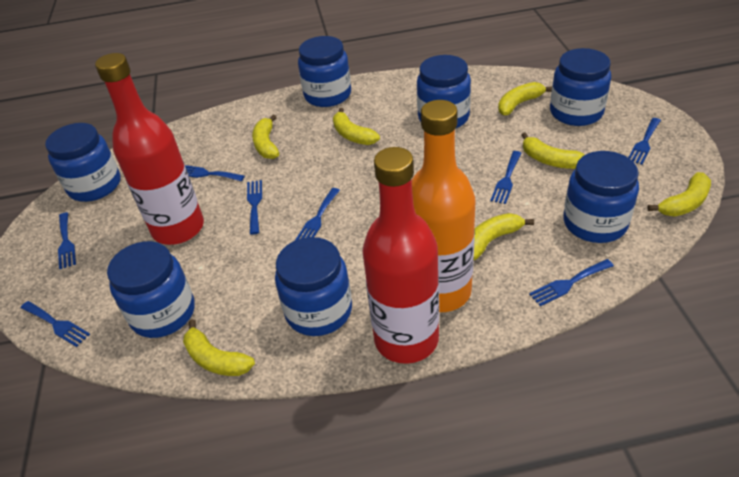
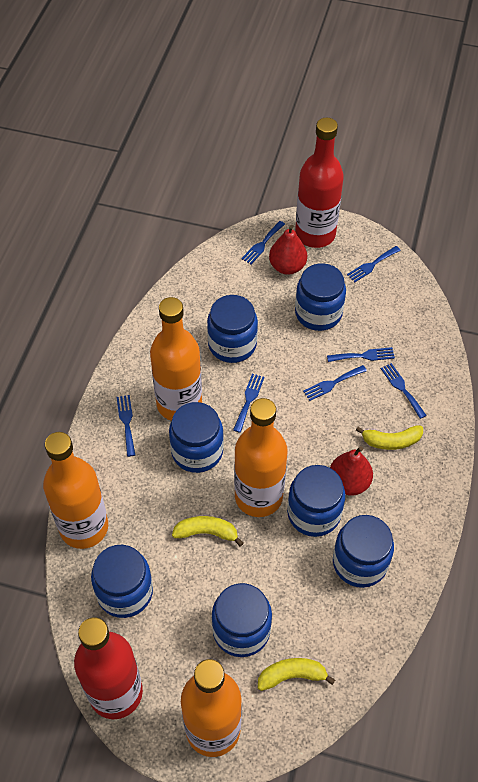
blue fork: [21,301,90,347] [58,212,76,269] [185,165,245,181] [247,180,262,235] [295,188,340,240] [490,151,521,204] [529,259,614,306] [628,118,661,165] = 8 -> [117,395,135,457] [233,374,265,433] [241,221,285,264] [303,365,367,401] [327,347,395,362] [347,246,401,282] [380,363,427,419] = 7
orange bottle: [412,100,476,312] = 1 -> [43,432,108,549] [150,297,202,421] [181,659,242,757] [234,398,288,517] = 4
red pear: none = 0 -> [269,225,307,275] [330,446,373,496] = 2
yellow banana: [183,319,255,376] [252,115,279,159] [333,108,380,145] [474,213,534,260] [498,82,552,116] [522,132,585,169] [647,172,711,216] = 7 -> [172,516,243,547] [258,658,335,691] [356,425,423,450] = 3

